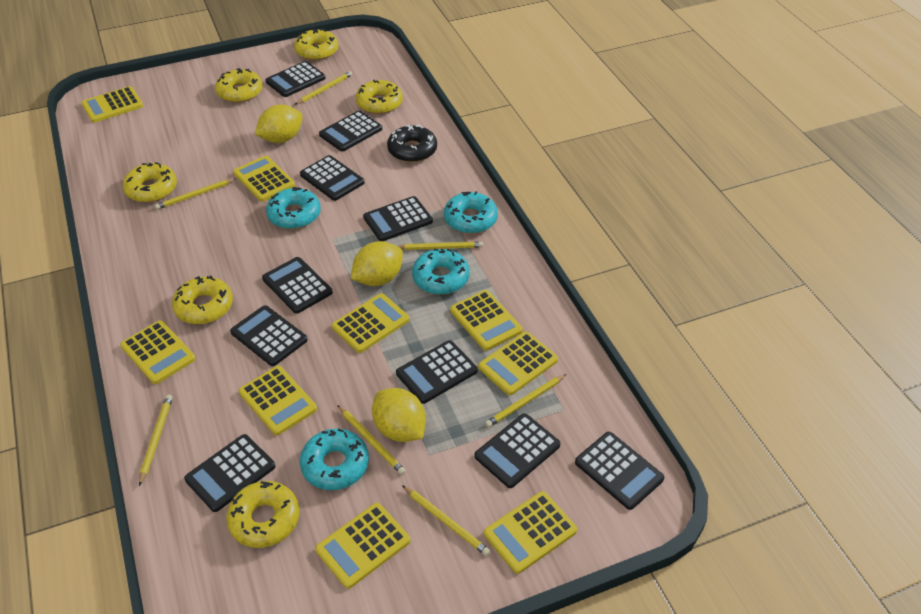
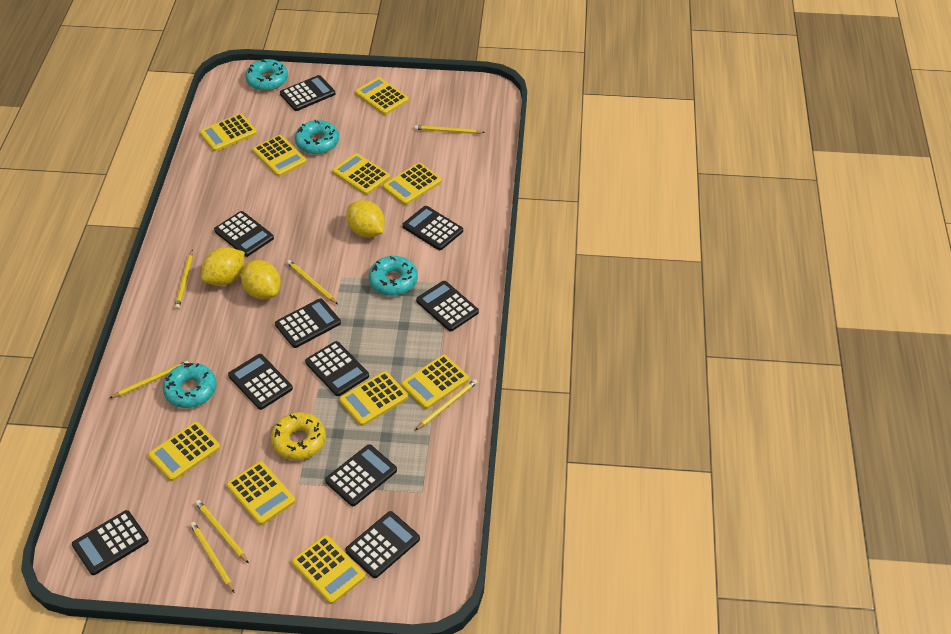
black donut: [387,125,437,162] = 1 -> none = 0
yellow calculator: [81,86,143,123] [120,320,196,384] [233,156,295,202] [239,366,317,436] [315,503,410,589] [332,293,410,353] [450,290,523,351] [478,332,558,395] [484,491,577,574] = 9 -> [148,421,220,481] [199,114,257,152] [226,461,296,525] [252,135,307,177] [292,535,365,604] [332,153,390,195] [339,371,408,426] [355,77,409,115] [383,163,442,205] [401,355,469,409] = 10
yellow donut: [123,162,177,203] [172,275,233,324] [215,68,263,103] [226,481,300,548] [294,28,339,60] [355,80,403,114] = 6 -> [271,412,326,460] = 1

